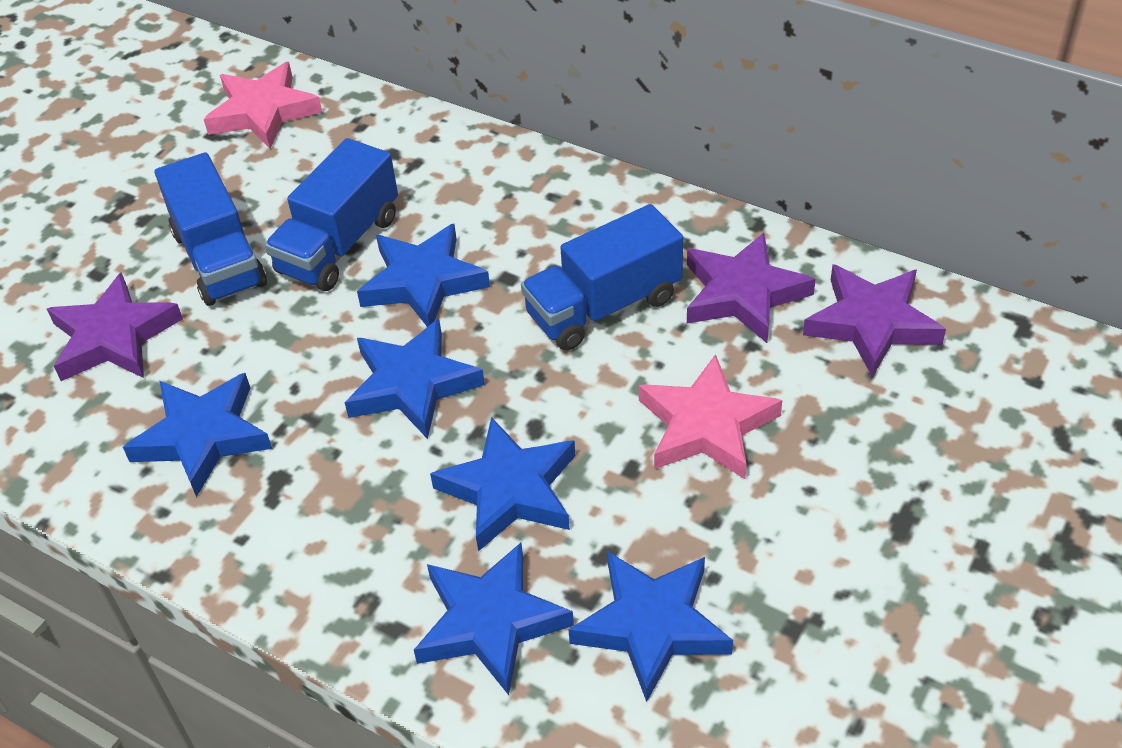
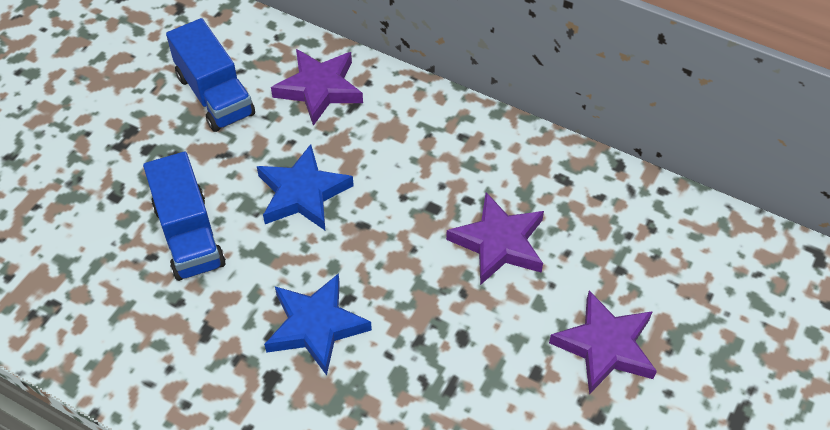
blue star: [123,373,272,497] [345,319,485,439] [357,224,490,327] [414,543,574,695] [430,417,575,551] [569,551,733,702] = 6 -> [257,144,354,230] [264,273,372,375] = 2
blue truck: [155,152,267,306] [265,138,398,291] [521,204,683,350] = 3 -> [143,152,226,281] [166,18,255,132] = 2
pink star: [204,62,322,149] [639,354,782,479] = 2 -> none = 0

